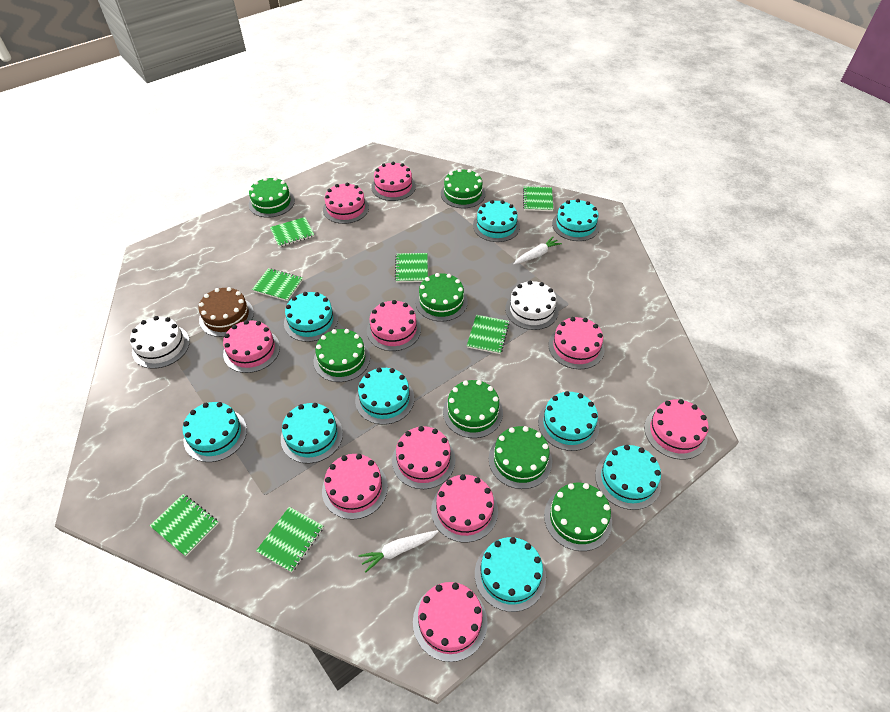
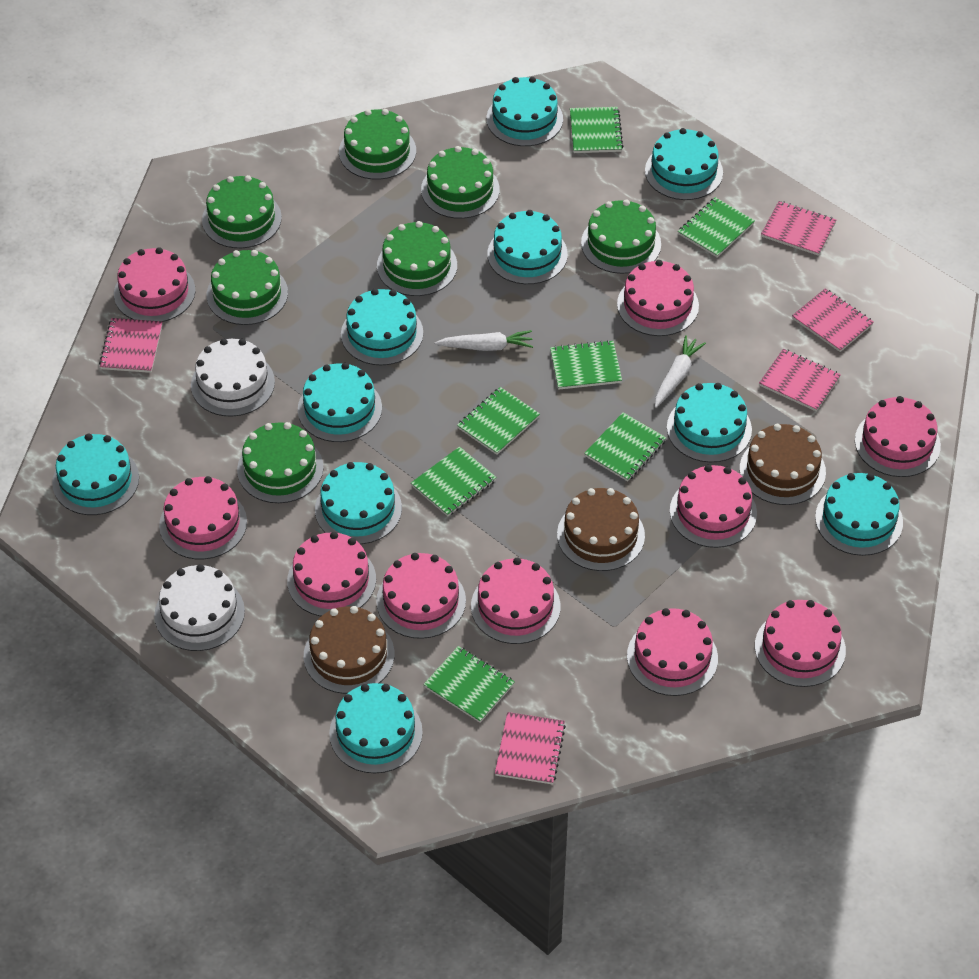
brown cake: [199,287,254,337] = 1 -> [304,606,395,694] [557,488,645,571] [740,424,826,505] = 3
pink notebook: none = 0 -> [99,318,162,373] [495,712,566,784] [759,349,841,411] [761,201,836,256] [792,289,874,352] = 5
turquoise cake: [182,402,247,462] [281,403,343,464] [284,292,338,342] [355,368,414,425] [473,200,520,242] [475,537,546,612] [538,391,599,451] [552,199,600,241] [595,445,661,510] = 9 -> [52,434,139,515] [298,363,382,442] [315,462,402,544] [329,683,423,773] [341,289,423,365] [487,77,563,146] [487,210,568,284] [645,128,723,200] [667,383,752,462] [815,473,903,556] = 10

